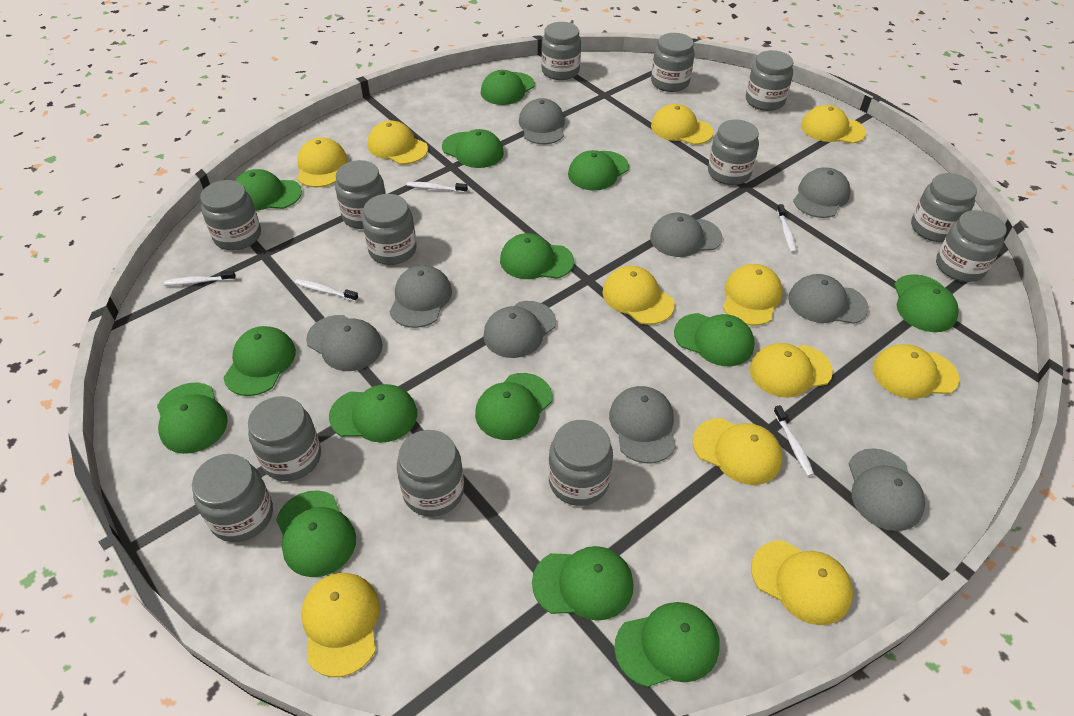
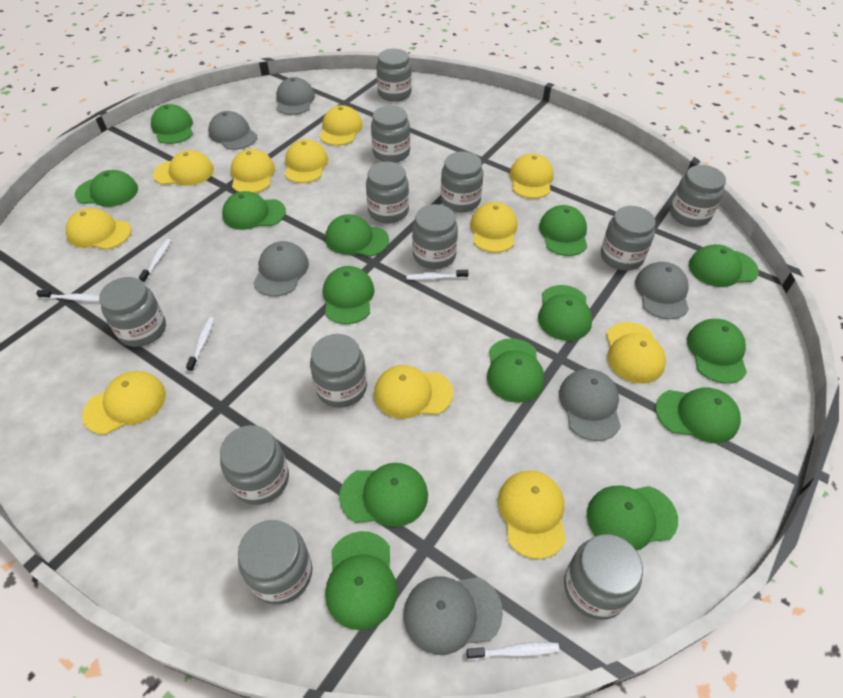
grey cap: [306,315,383,371] [390,265,452,328] [483,301,556,358] [519,98,565,144] [609,386,676,464] [650,213,722,257] [788,274,869,324] [793,167,851,218] [848,448,925,531] = 9 -> [208,111,257,150] [253,241,309,296] [276,77,315,115] [404,577,503,655] [559,369,621,441] [635,262,689,319] = 6
grey jar: [192,454,273,542] [200,180,261,250] [248,396,321,481] [335,160,386,229] [362,194,417,265] [397,430,464,517] [541,22,581,80] [548,420,613,506] [651,33,694,92] [708,119,759,185] [746,50,793,111] [911,173,977,242] [936,210,1007,282] = 13 -> [99,277,166,347] [220,425,289,505] [238,520,313,605] [310,334,367,408] [366,162,409,223] [371,105,410,163] [376,49,412,102] [412,204,458,269] [441,151,484,212] [564,534,643,620] [601,206,656,271] [670,165,726,227] = 12

